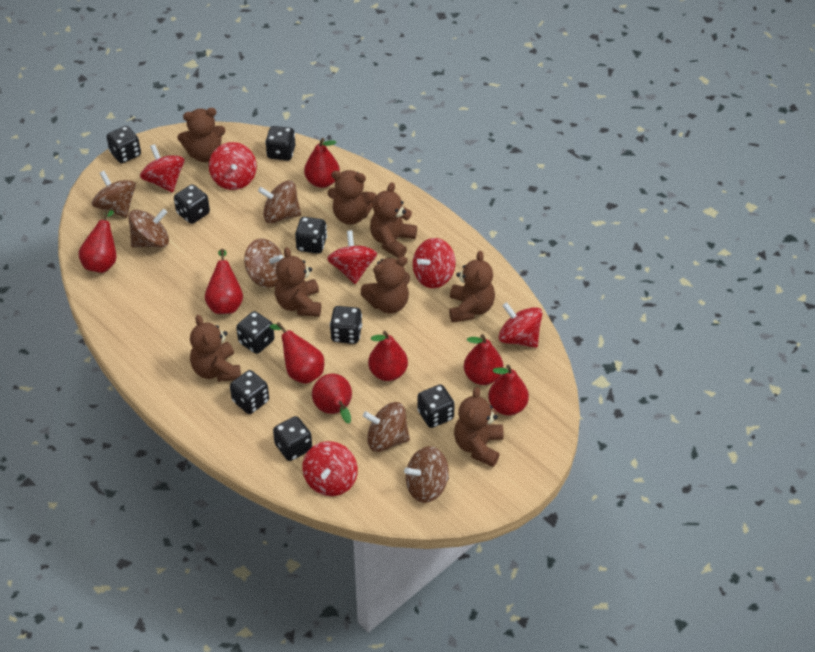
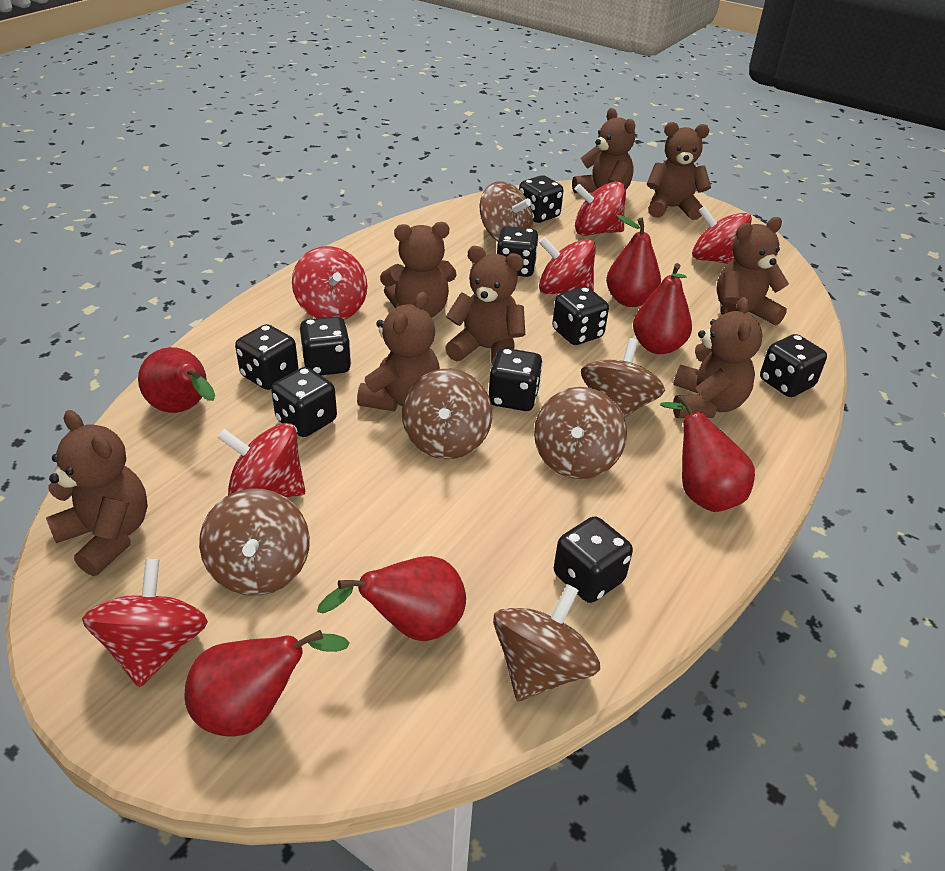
red pear: [78,209,117,273] [205,249,243,314] [270,322,324,384] [304,138,340,188] [312,374,352,424] [368,331,408,381] [464,334,503,385] [488,365,529,415] = 8 -> [138,347,215,413] [184,630,350,737] [317,556,466,641] [606,215,661,307] [633,263,692,354] [660,395,755,512] = 6

